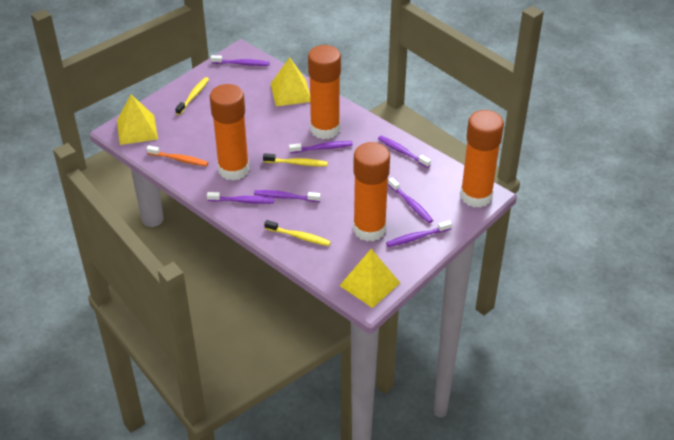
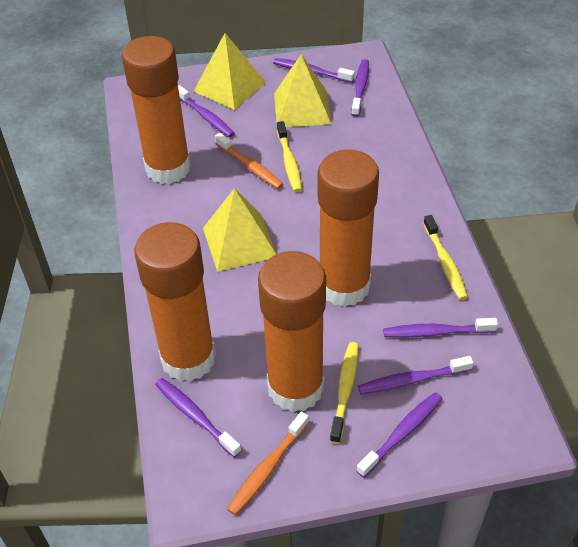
orange toothbrush: [146,145,208,166] = 1 -> [215,133,283,189] [227,411,309,515] = 2

